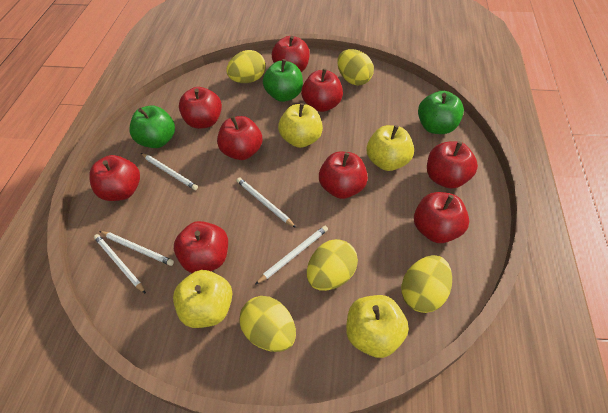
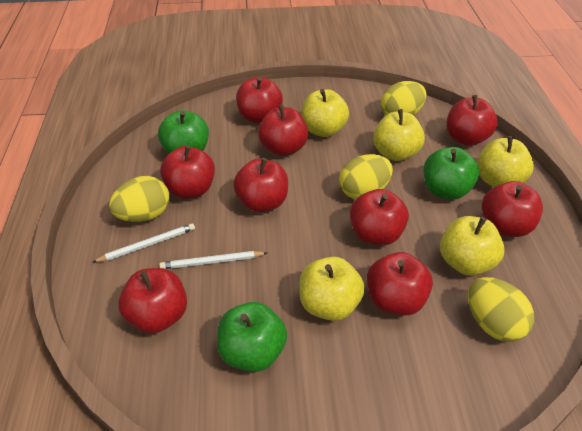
white pencil: [94,234,146,294] [99,231,174,266] [141,153,198,190] [237,178,296,228] [255,226,328,284] = 5 -> [93,223,195,262] [159,251,267,269] = 2
yellow apple: [173,270,232,328] [278,103,323,148] [346,295,409,358] [367,125,414,171] = 4 -> [299,257,365,321] [301,89,349,137] [373,109,425,161] [440,216,505,276] [477,136,534,187] = 5
yellow egg: [226,50,266,83] [239,296,296,352] [307,239,358,291] [337,49,374,85] [401,255,452,313] = 5 -> [109,176,169,222] [339,154,393,199] [381,81,427,115] [468,277,534,342] = 4

